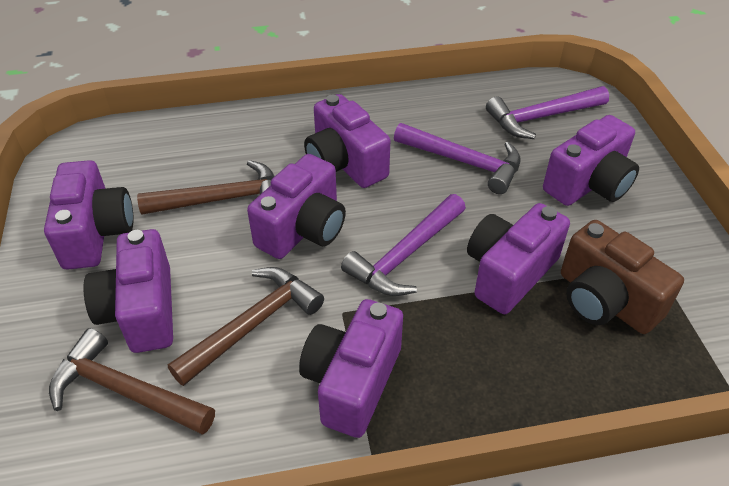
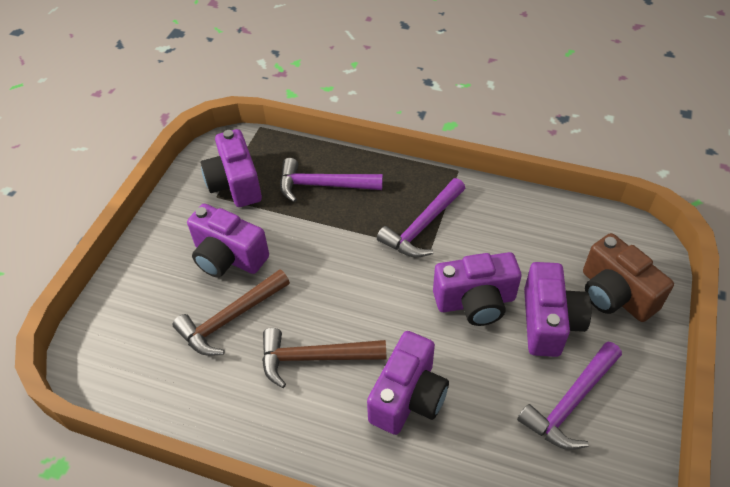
brown hammer: [49,328,215,435] [137,160,275,215] [168,267,324,386] = 3 -> [172,269,290,356] [262,328,387,388] = 2
purple camera: [44,160,134,270] [83,229,173,353] [247,154,346,259] [299,299,403,438] [304,94,390,188] [467,203,570,314] [543,115,639,206] = 7 -> [187,204,269,278] [201,129,262,207] [367,331,449,435] [433,252,522,326] [524,262,591,357] = 5

